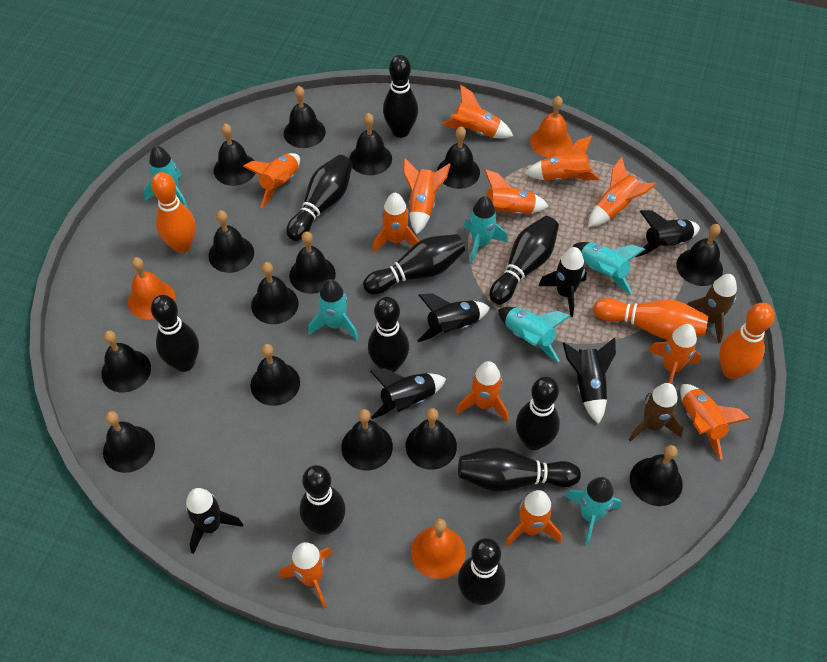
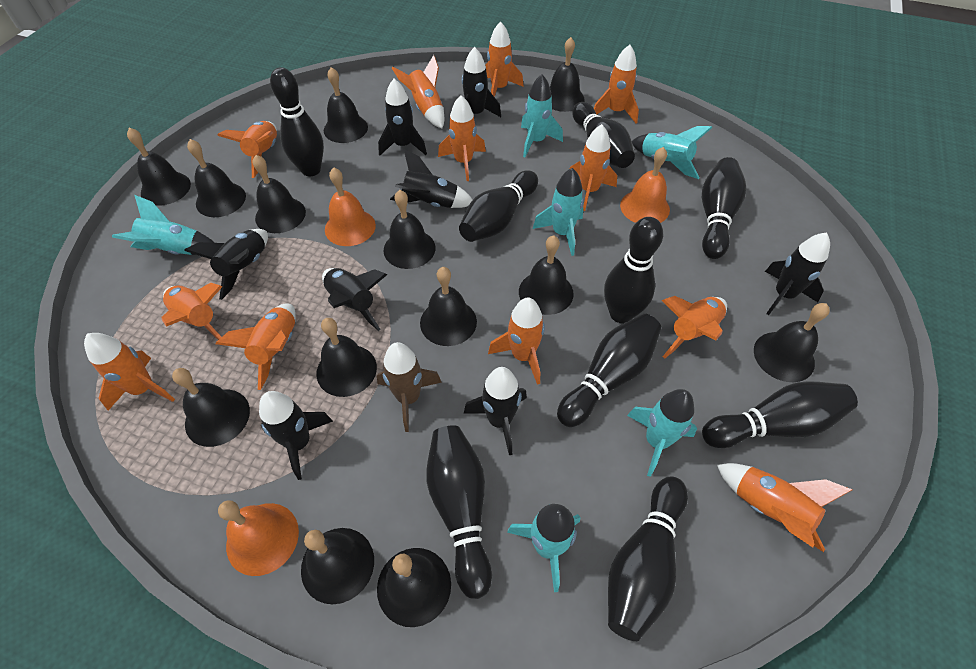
black bell: [101,330,151,393] [103,411,155,473] [208,210,254,273] [214,124,255,186] [250,344,300,406] [251,262,298,324] [284,86,326,148] [289,231,336,294] [341,409,393,471] [349,113,392,175] [406,408,457,470] [437,127,480,189] [630,445,683,506] [676,224,723,286] = 14 -> [127,128,191,206] [172,368,250,447] [187,139,246,217] [253,155,306,233] [301,528,374,604] [317,318,377,397] [324,67,368,143] [377,548,451,627] [383,190,436,269] [420,267,477,346] [519,235,574,315] [550,37,585,112] [754,303,830,382] = 13
black bowling pin: [151,295,199,372] [286,155,353,241] [300,465,346,535] [363,234,465,294] [368,297,409,372] [383,55,418,138] [458,447,581,492] [458,538,505,605] [489,216,559,305] [516,377,560,450] = 10 -> [270,67,324,177] [426,425,492,599] [459,170,538,242] [557,314,662,427] [572,102,635,168] [604,217,663,323] [608,476,688,641] [702,157,747,259] [702,381,858,448] = 9
black rocket: [186,488,243,554] [370,369,446,419] [417,293,490,342] [538,247,587,317] [563,337,616,424] [635,210,700,257] = 6 -> [184,229,268,300] [259,391,333,480] [322,268,387,331] [378,79,427,155] [390,149,472,208] [462,47,501,117] [464,367,527,455] [765,233,830,315] = 8
brown rocket: [629,383,683,442] [687,274,737,343] = 2 -> [377,342,442,432] = 1
orange bowling pin: [151,172,196,253] [593,298,708,340] [719,303,775,379] = 3 -> none = 0

